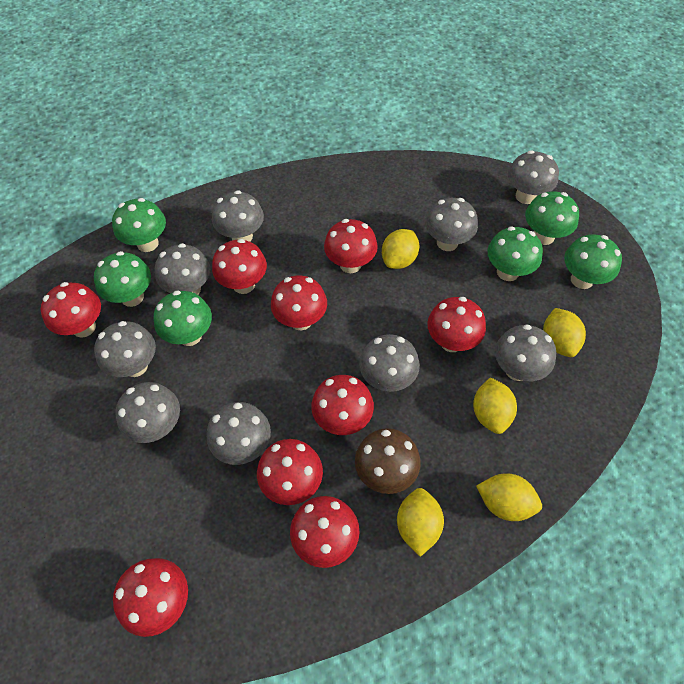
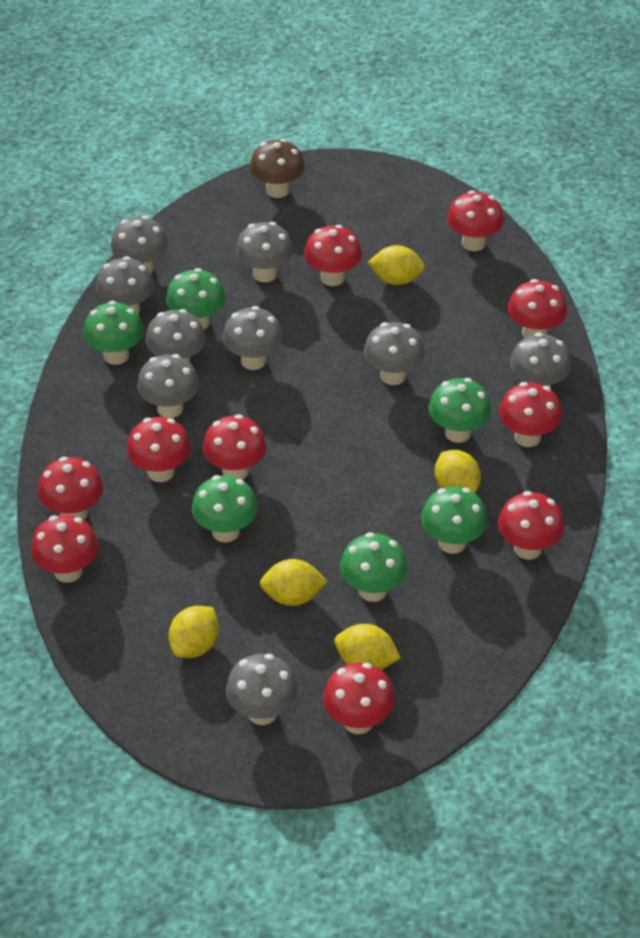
red mushroom: [41,282,101,338] [113,558,188,637] [212,239,267,294] [257,439,323,505] [271,275,327,331] [290,496,360,568] [311,375,374,435] [324,219,378,273] [427,297,486,352] = 9 -> [31,515,98,583] [38,457,103,520] [127,417,191,482] [203,414,267,479] [304,225,362,286] [323,663,395,734] [447,190,504,251] [498,491,564,560] [499,382,562,447] [508,279,567,338] = 10

